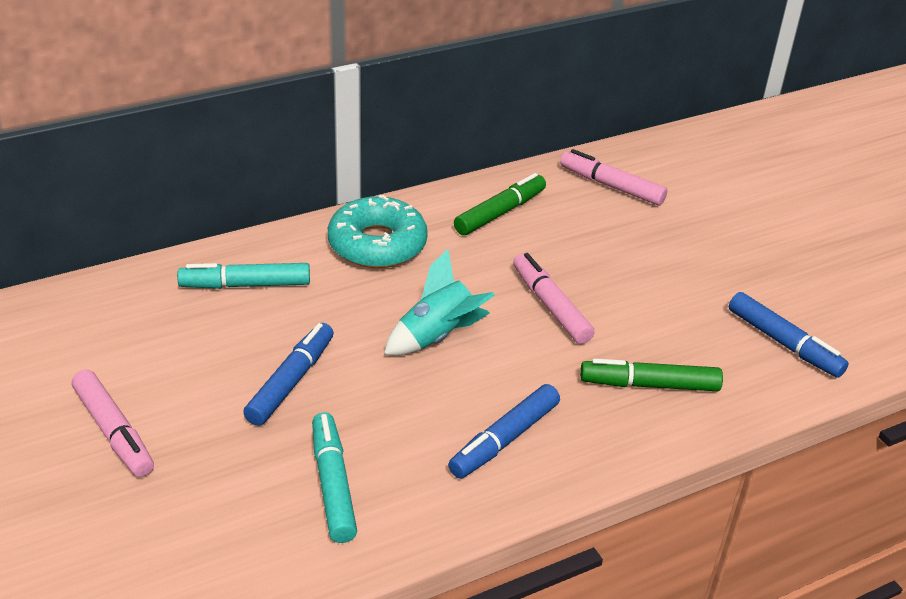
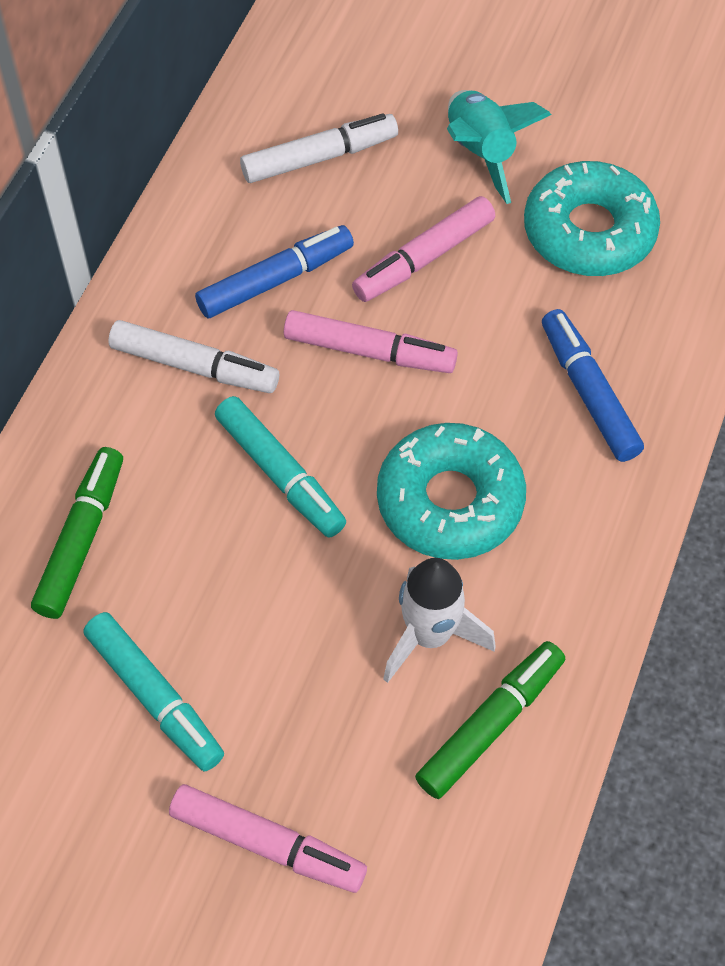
blue marker: [243,323,334,426] [448,384,560,479] [729,292,849,378] = 3 -> [195,225,354,318] [542,309,644,462] = 2
turquoise donut: [328,195,428,268] = 1 -> [377,423,526,560] [524,161,660,276] = 2
white marker: none = 0 -> [108,320,279,393] [240,113,398,183] = 2
white rocket: none = 0 -> [383,558,496,683] = 1

